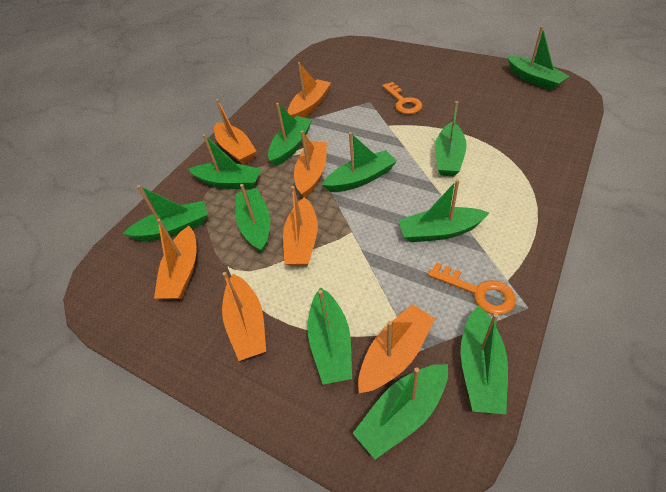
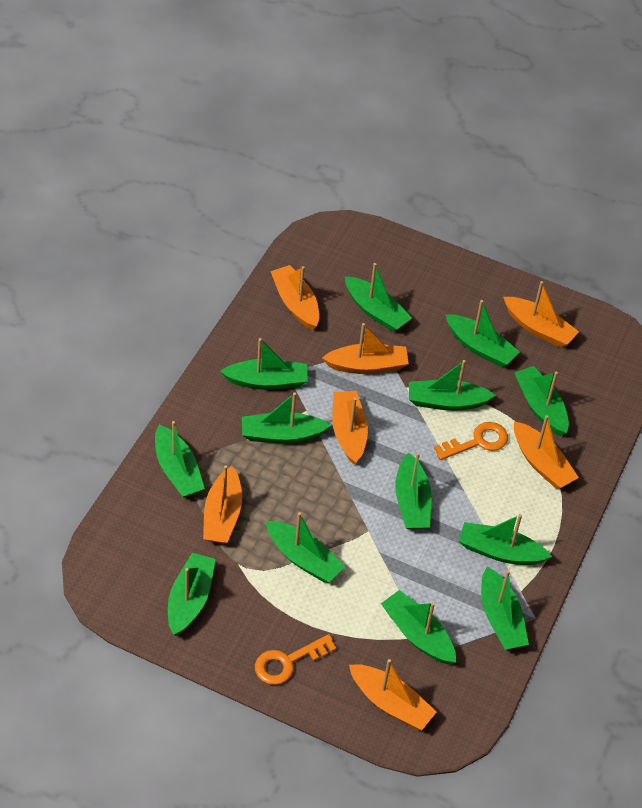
green boat: [123,185,207,241] [188,134,262,189] [236,184,270,253] [268,103,312,166] [308,287,352,385] [322,132,397,192] [352,364,448,459] [398,179,489,242] [435,101,467,176] [460,306,508,414] [507,26,570,90] = 11 -> [155,421,205,497] [168,553,216,636] [220,338,308,390] [242,392,331,444] [266,512,345,583] [345,263,412,332] [381,590,456,664] [395,452,432,529] [409,360,496,411] [445,300,520,367] [459,514,552,565] [481,567,529,650] [514,366,569,436] = 13

